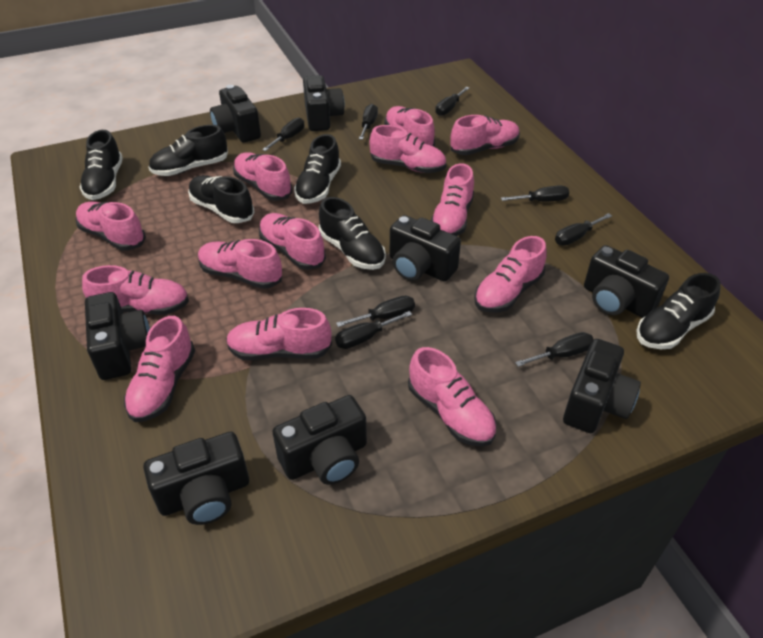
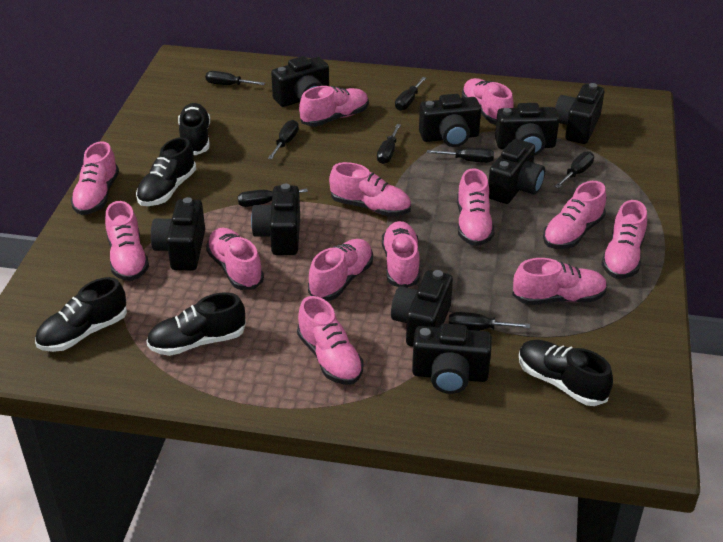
black camera: [85,292,150,380] [143,432,249,525] [210,85,261,143] [272,395,367,485] [303,75,345,131] [390,215,461,282] [563,339,641,433] [584,245,669,318] = 8 -> [151,197,205,270] [251,184,300,255] [271,56,329,107] [391,270,453,347] [412,323,492,394] [419,94,481,147] [488,139,545,204] [495,103,559,156] [555,83,605,144] = 9
black shoe: [80,130,123,200] [149,125,228,176] [188,175,255,223] [294,134,341,204] [319,197,386,270] [636,273,721,349] = 6 -> [35,277,127,352] [136,137,196,206] [146,292,246,356] [178,103,210,155] [519,340,613,406] = 5

